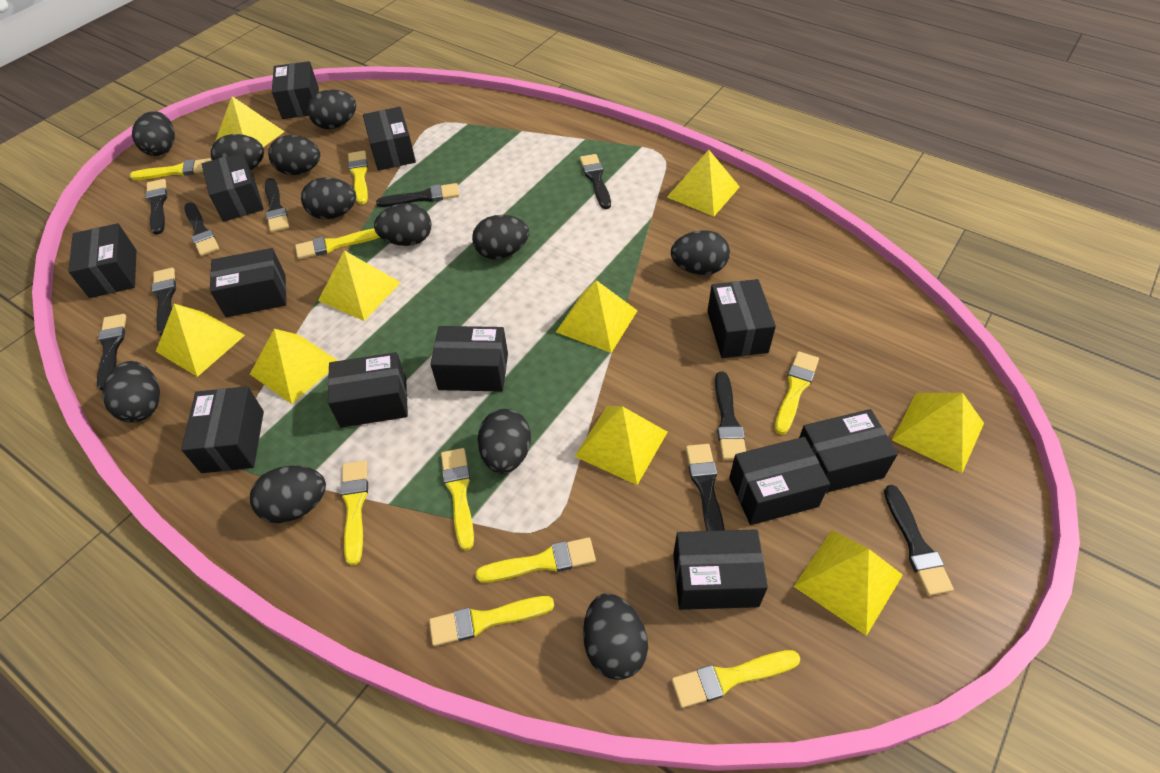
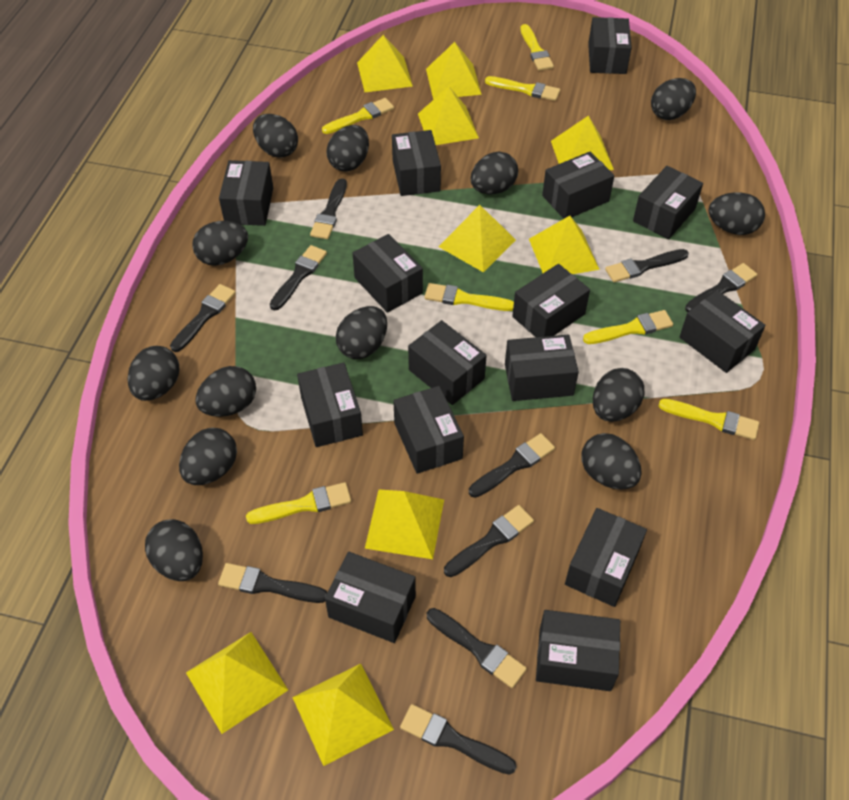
black box: [68,223,136,298] [181,386,264,473] [202,152,264,222] [210,248,287,317] [272,61,319,119] [328,352,408,428] [363,107,416,171] [430,326,508,392] [673,529,768,610] [707,279,776,358] [729,437,830,525] [799,409,898,493] = 12 -> [219,160,273,226] [297,363,363,447] [325,552,416,643] [353,234,423,313] [392,130,441,196] [393,386,464,474] [408,320,487,405] [505,335,579,401] [512,264,590,337] [536,610,620,691] [542,151,614,219] [565,508,647,607] [588,17,632,74] [633,166,703,239] [680,290,766,373] = 15
black egg: [103,361,160,422] [132,111,175,156] [211,134,264,170] [250,466,326,523] [268,135,320,175] [301,177,356,219] [307,90,356,129] [374,203,431,246] [472,215,529,259] [478,409,531,474] [583,593,648,680] [671,230,730,275] = 12 -> [128,346,179,401] [145,519,203,581] [179,428,237,485] [192,221,248,266] [196,366,256,417] [253,114,298,158] [327,125,369,171] [336,306,387,359] [471,152,518,194] [581,433,642,490] [593,368,645,422] [651,78,696,120] [708,192,765,235] = 13
yellow brush: [130,158,212,180] [295,228,380,259] [340,460,368,565] [348,151,368,204] [429,596,554,646] [441,448,474,550] [475,537,596,582] [671,650,800,708] [775,351,819,435] = 9 -> [246,482,351,524] [322,98,394,134] [424,283,514,311] [485,76,560,101] [520,24,554,71] [583,310,673,344] [658,399,759,440] = 7

